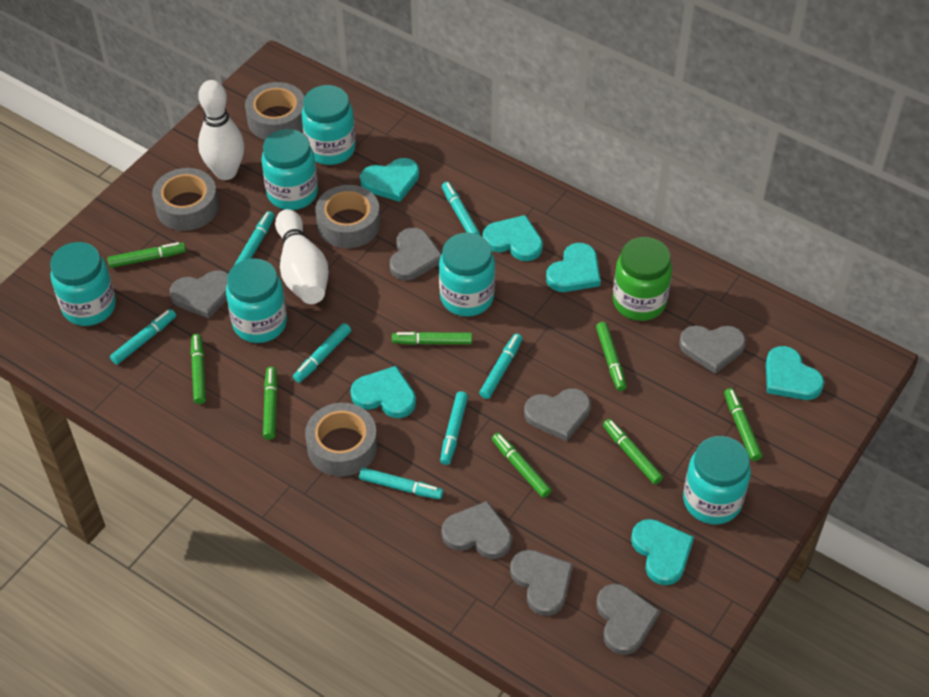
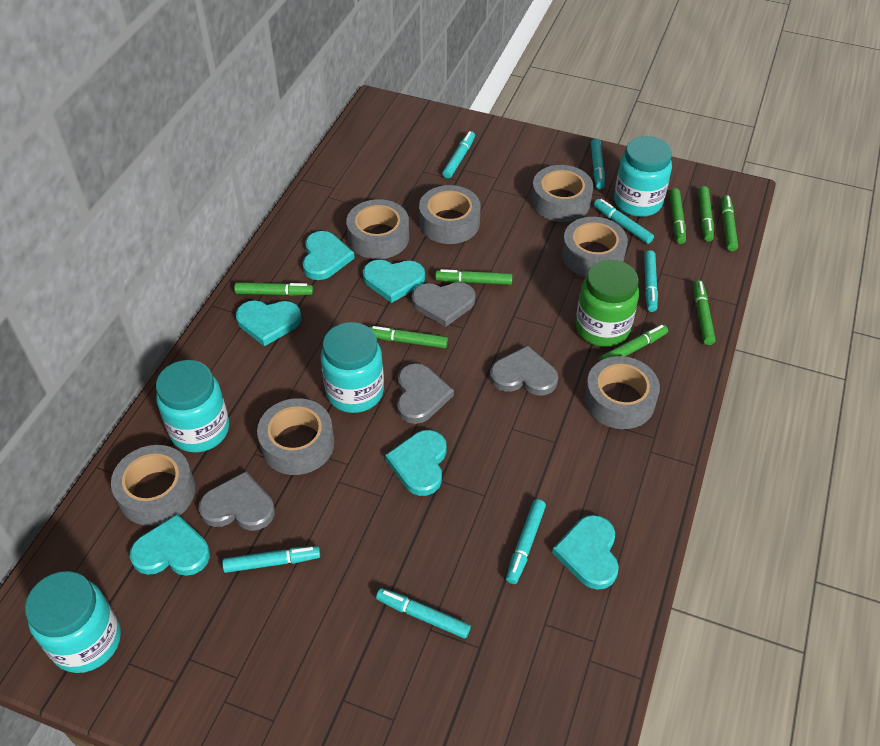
grey heart: [170,270,228,319] [390,228,441,280] [442,501,512,559] [510,550,573,616] [524,388,591,441] [596,584,660,655] [679,325,746,374] = 7 -> [198,471,275,531] [397,363,454,424] [412,282,476,327] [490,345,558,396] = 4
grey tape: [152,168,219,231] [245,82,305,140] [305,403,378,476] [315,185,380,248] = 4 -> [111,445,195,526] [257,398,334,475] [346,199,409,259] [419,185,481,244] [531,165,593,222] [562,217,628,277] [584,356,660,429] = 7
turquoise jar: [50,242,116,326] [226,258,287,343] [261,129,318,210] [301,85,356,165] [439,233,495,316] [683,436,751,525] = 6 -> [25,571,121,673] [156,360,229,453] [321,322,384,413] [614,136,672,217] = 4
white bowling pin: [198,80,244,180] [275,209,329,304] = 2 -> none = 0

